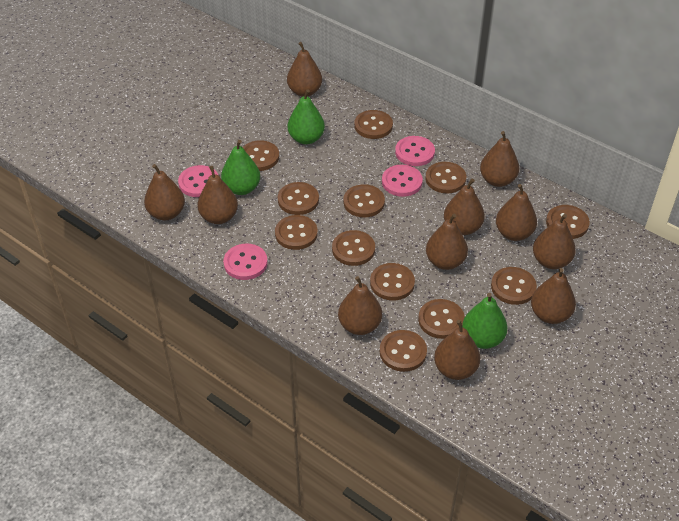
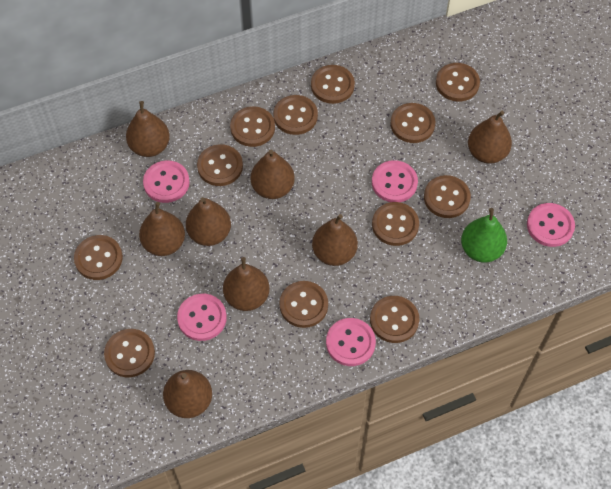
brown pear: [144,164,185,220] [197,166,238,224] [287,42,322,97] [338,276,382,335] [426,214,468,270] [434,320,481,380] [444,178,485,235] [480,131,519,187] [496,184,537,241] [531,268,576,324] [533,214,576,269] = 11 -> [126,101,170,157] [139,202,185,256] [163,370,212,418] [186,197,231,246] [223,257,270,311] [251,150,295,199] [312,214,358,266] [468,111,512,163] = 8
green pear: [221,140,260,195] [288,89,325,144] [462,293,507,349] = 3 -> [461,208,507,263] = 1
pink button: [178,165,219,197] [223,244,268,280] [382,165,423,197] [395,136,435,166] = 4 -> [143,160,190,203] [177,294,227,341] [326,318,376,366] [372,160,418,202] [527,203,575,247] = 5

